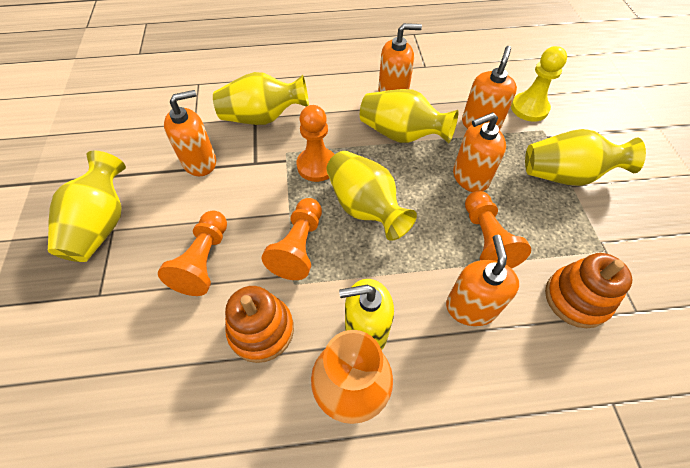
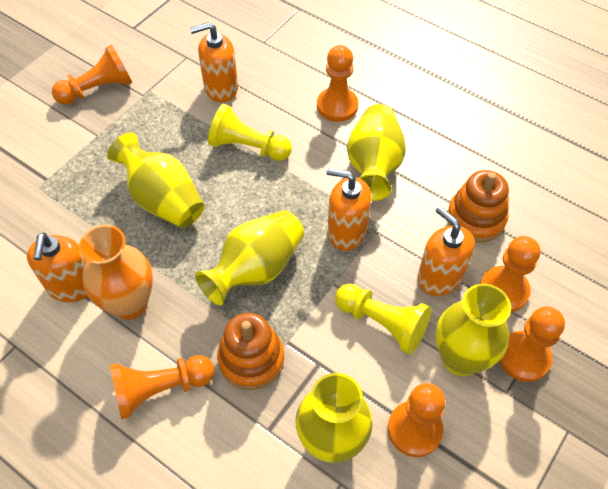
orange pawn: [158,211,227,296] [262,198,322,280] [297,105,335,182] [465,191,531,269] = 4 -> [52,45,132,105] [110,355,214,419] [317,45,358,122] [388,383,445,457] [480,236,540,312] [499,306,565,382] = 6
orange soap dispenser: [164,90,216,176] [378,23,422,92] [446,235,519,326] [453,112,506,192] [462,46,517,130] = 5 -> [27,233,88,302] [190,22,238,102] [326,168,371,251] [417,206,475,296] = 4
yellow pawn: [511,46,567,122] = 1 -> [208,104,292,161] [335,284,432,355] = 2
yellow soap dispenser: [339,279,394,350] = 1 -> none = 0

